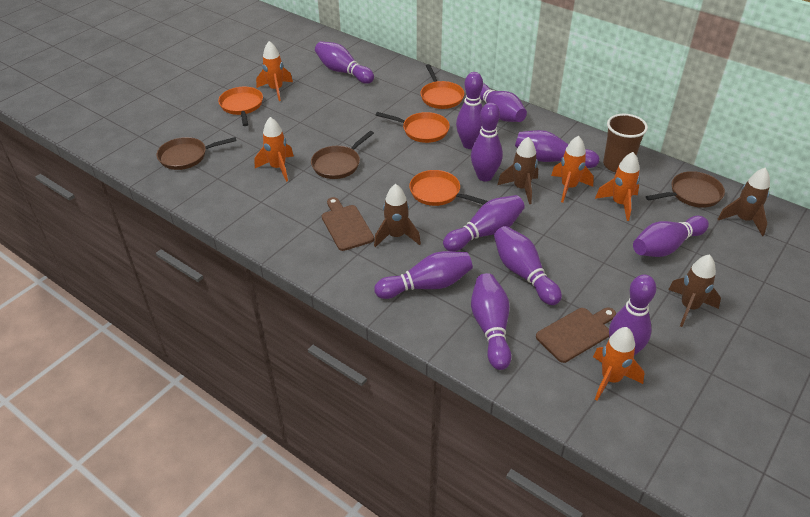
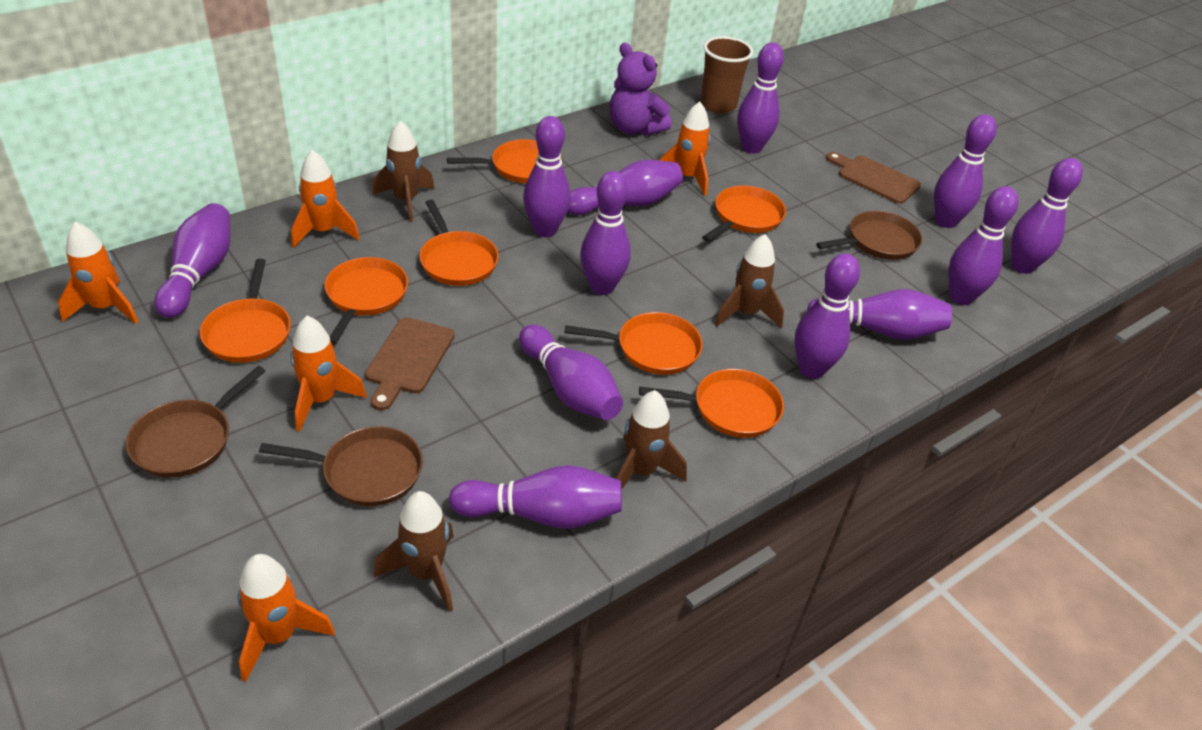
orange pan: [218,87,263,126] [376,112,450,143] [409,170,488,206] [420,64,464,109] = 4 -> [200,259,291,363] [325,257,408,344] [419,200,499,286] [447,139,562,183] [565,312,703,375] [639,369,784,438] [702,186,786,242] = 7
purple bowling pin: [315,41,374,84] [374,251,473,299] [443,195,525,251] [456,72,483,149] [471,102,503,181] [471,273,511,370] [480,83,527,122] [494,226,562,305] [515,130,599,168] [609,274,656,356] [633,216,709,257] = 11 -> [154,203,230,318] [449,465,622,529] [519,325,623,420] [523,116,571,237] [568,160,683,215] [580,171,631,295] [737,42,784,153] [795,253,860,379] [807,289,952,340] [934,114,997,228] [948,186,1019,305] [1011,158,1083,274] = 12
purple teddy bear: none = 0 -> [610,43,672,136] = 1

